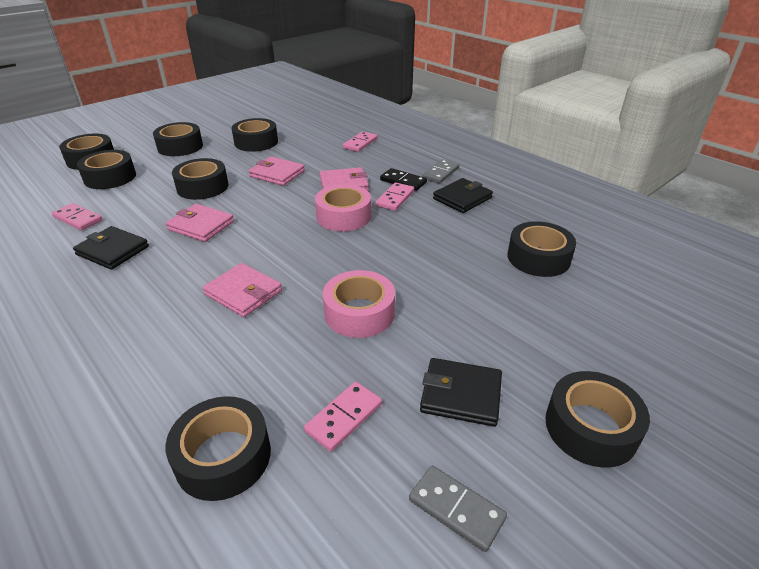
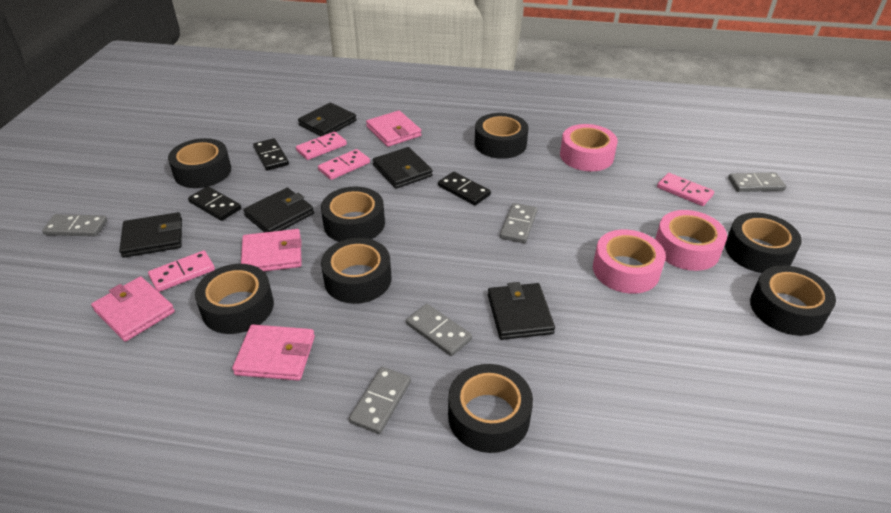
black domino: [380,168,427,191] = 1 -> [188,186,241,221] [253,138,289,171] [438,172,491,205] = 3
black wallet: [73,226,149,270] [420,358,502,427] [433,178,493,213] = 3 -> [119,212,182,258] [243,188,314,232] [298,103,357,136] [373,147,433,189] [488,282,555,340] = 5
grey domino: [409,465,507,552] [422,159,459,184] = 2 -> [42,214,107,237] [349,367,411,434] [406,304,472,356] [500,203,537,243] [728,172,786,192] = 5
pink tape: [315,184,371,231] [323,270,395,338] = 2 -> [560,124,618,171] [593,230,666,294] [655,210,727,271] = 3

